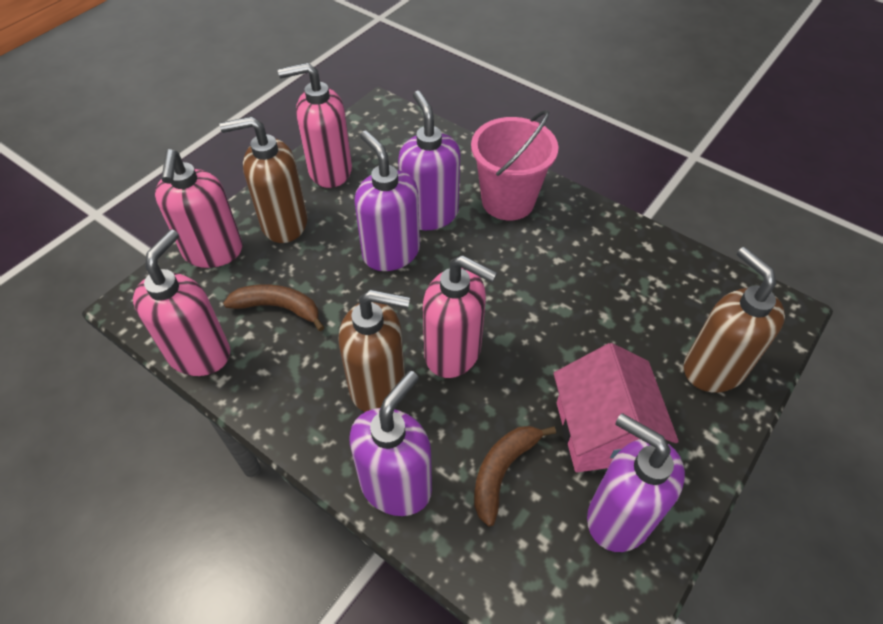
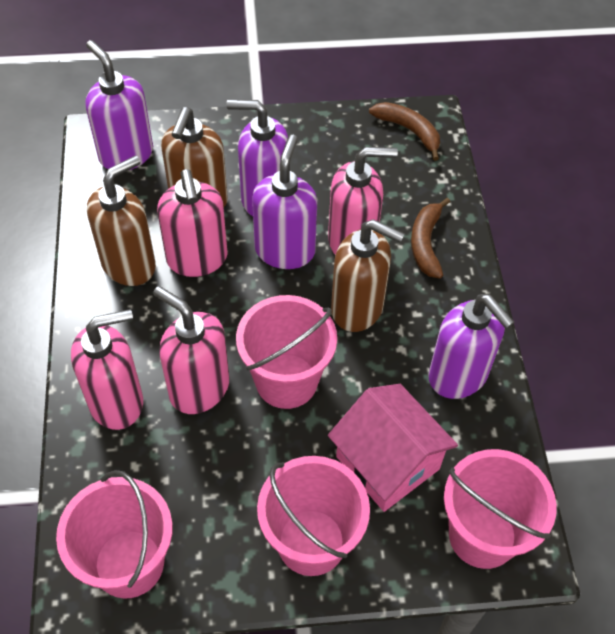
pink bucket: [471,110,558,221] = 1 -> [56,470,173,599] [236,295,337,409] [257,456,370,576] [444,449,557,569] = 4

